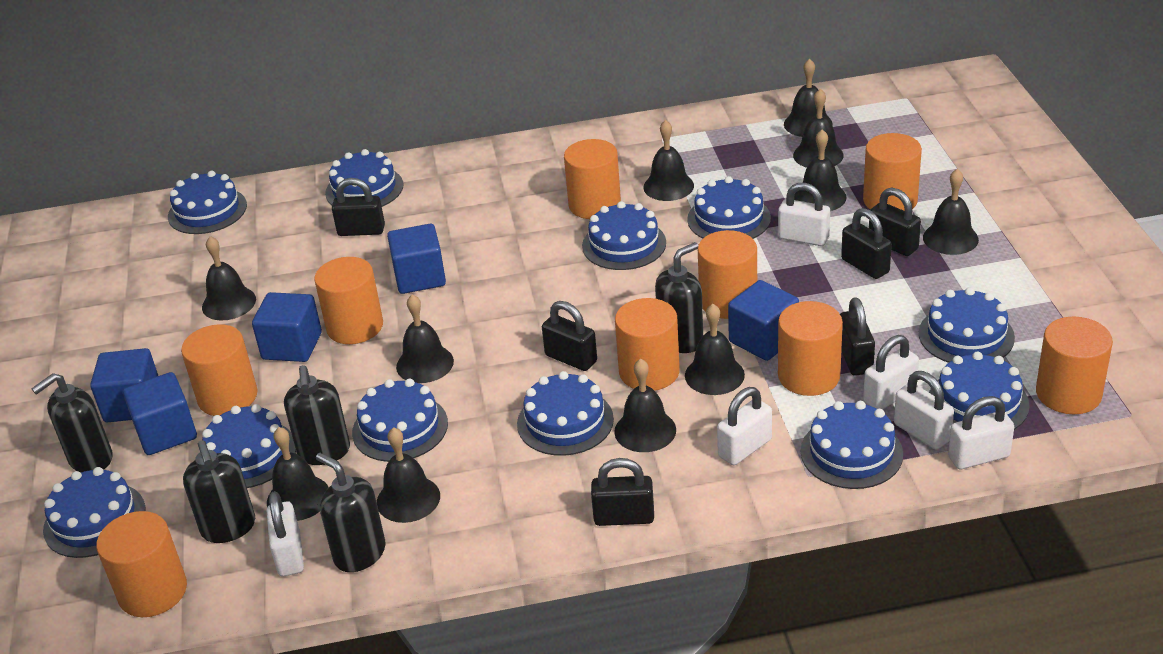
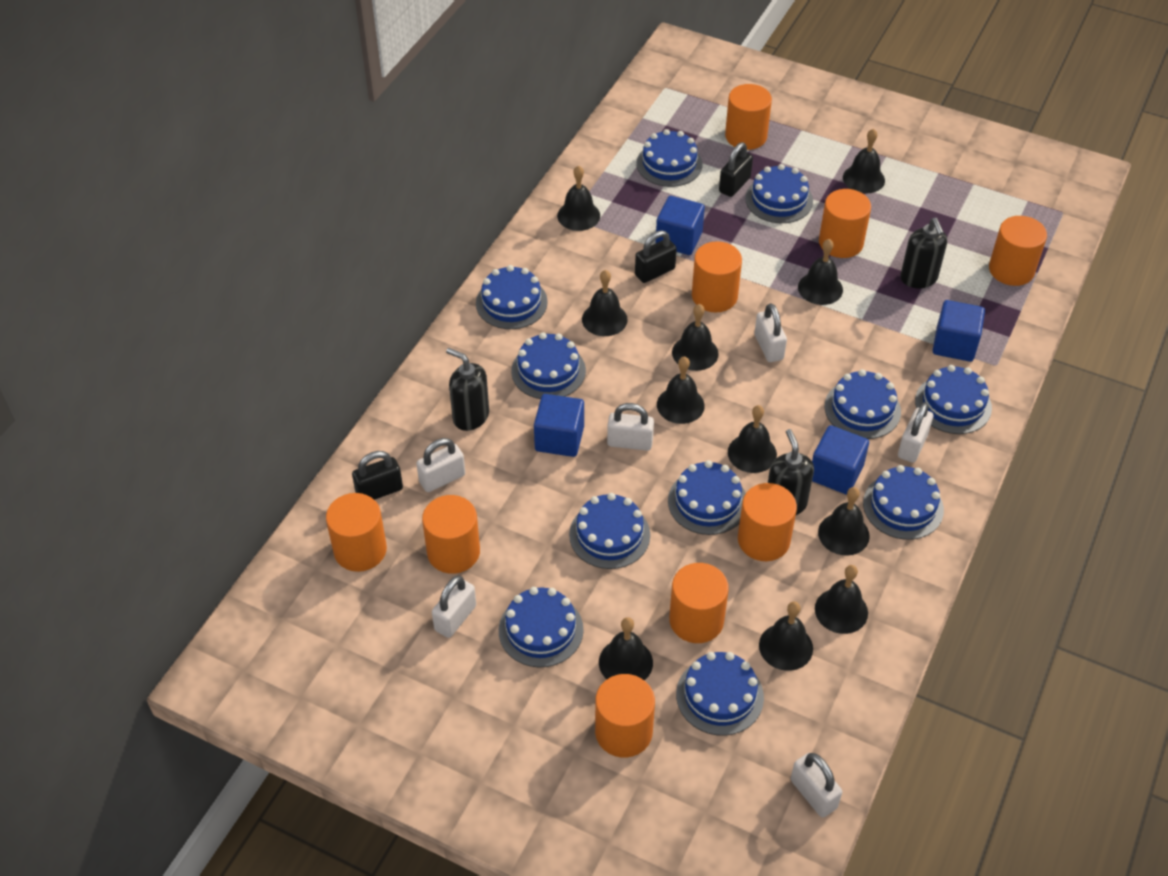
black padlock: [332,178,385,236] [542,301,597,371] [591,458,654,526] [840,297,875,376] [841,208,892,279] [869,188,921,256] = 6 -> [352,451,403,500] [635,230,677,283] [719,142,753,197] = 3
black soap dispenser: [31,373,113,473] [183,440,255,543] [284,365,350,465] [316,453,386,572] [655,242,703,353] = 5 -> [446,348,489,431] [768,429,814,515] [900,218,947,288] = 3
blue cube: [90,348,158,423] [123,372,197,455] [252,292,322,362] [387,224,446,294] [728,280,799,361] = 5 -> [534,394,584,457] [655,196,705,255] [812,425,869,495] [933,300,985,362] = 4

